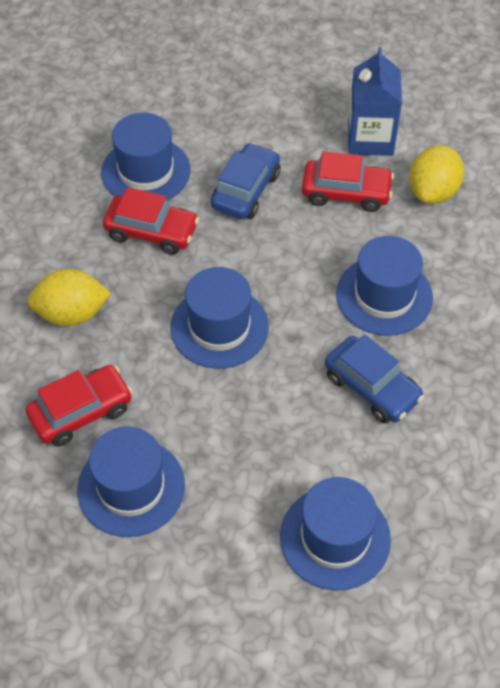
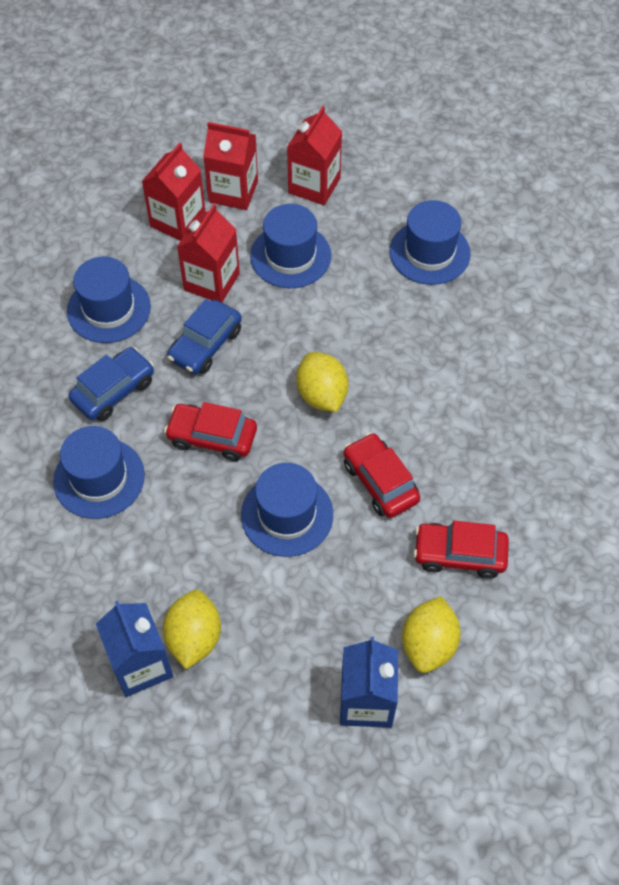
blue carton: [348,47,402,156] = 1 -> [96,600,173,697] [340,637,398,728] = 2
red carton: none = 0 -> [141,143,205,241] [177,204,240,302] [203,122,258,210] [287,106,342,205] = 4
yellow lemon: [27,269,111,326] [409,145,464,204] = 2 -> [163,590,221,669] [296,352,348,412] [402,596,461,673] = 3

